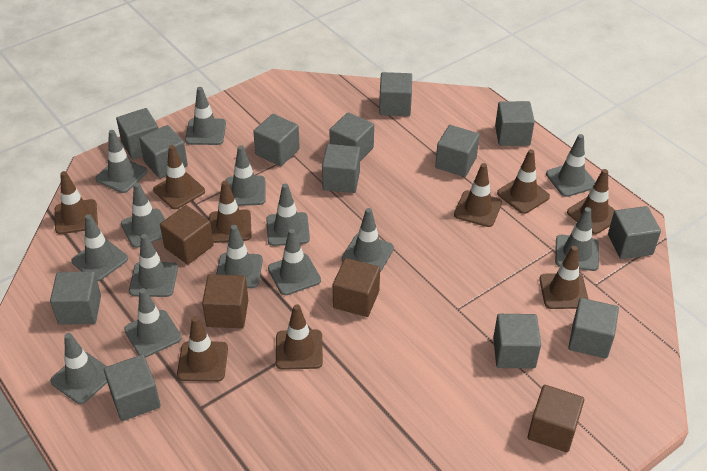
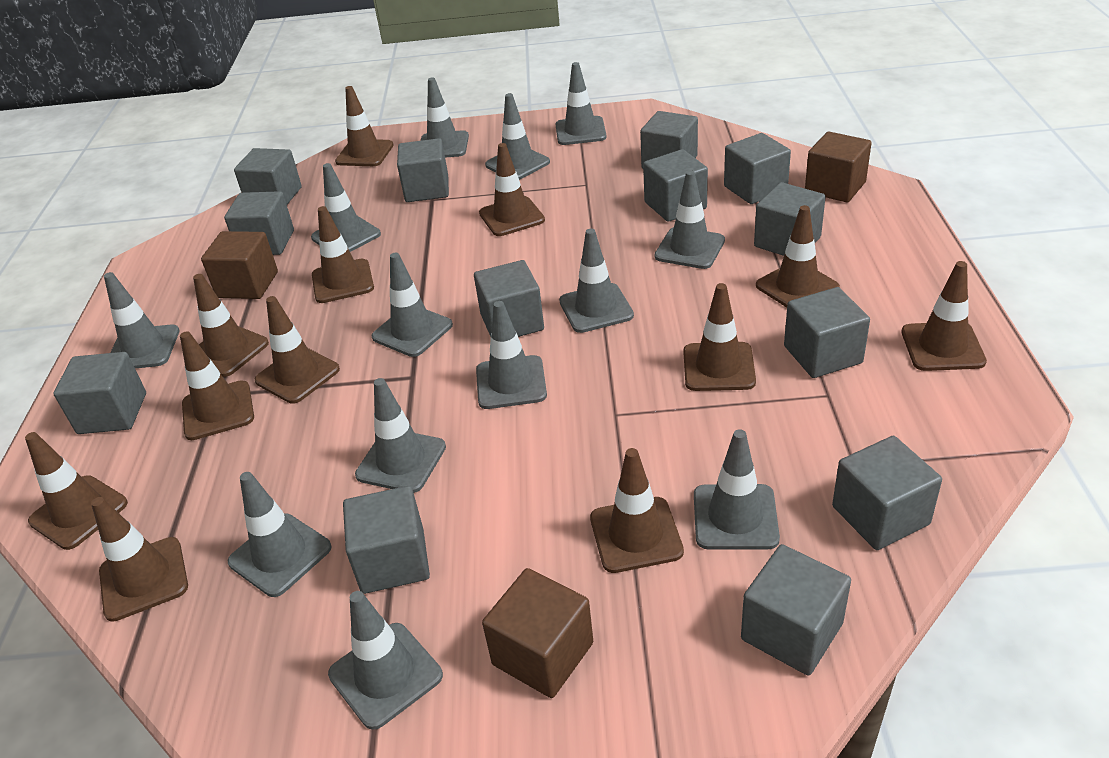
brown cube: [160,205,214,264] [202,274,248,328] [333,258,380,317] [528,385,585,452] = 4 -> [201,231,278,299] [482,568,593,698] [805,132,872,202] = 3
brown traffic cone: [55,171,98,234] [153,145,205,209] [177,316,228,382] [209,181,252,243] [276,304,323,370] [454,163,502,227] [497,149,550,214] [539,246,588,309] [567,169,615,234] = 9 -> [25,432,128,550] [91,497,188,622] [180,331,254,440] [193,274,269,377] [255,296,340,404] [312,206,374,303] [335,86,394,166] [479,143,545,236] [590,448,684,573] [683,283,756,391] [756,205,840,308] [901,261,987,371] = 12
grey traffic cone: [50,333,107,404] [72,214,128,281] [95,130,147,193] [121,183,165,248] [124,288,182,358] [129,234,178,297] [185,87,226,145] [216,225,263,288] [225,145,266,206] [266,184,310,246] [268,229,321,295] [341,208,394,272] [546,134,595,197] [555,207,599,271] = 14 -> [104,272,180,368] [228,472,332,597] [311,163,381,252] [328,591,443,730] [355,378,446,493] [372,253,453,357] [421,77,469,158] [476,301,547,409] [485,93,550,180] [555,62,607,145] [559,229,634,333] [655,170,725,269] [694,429,780,549] = 13

